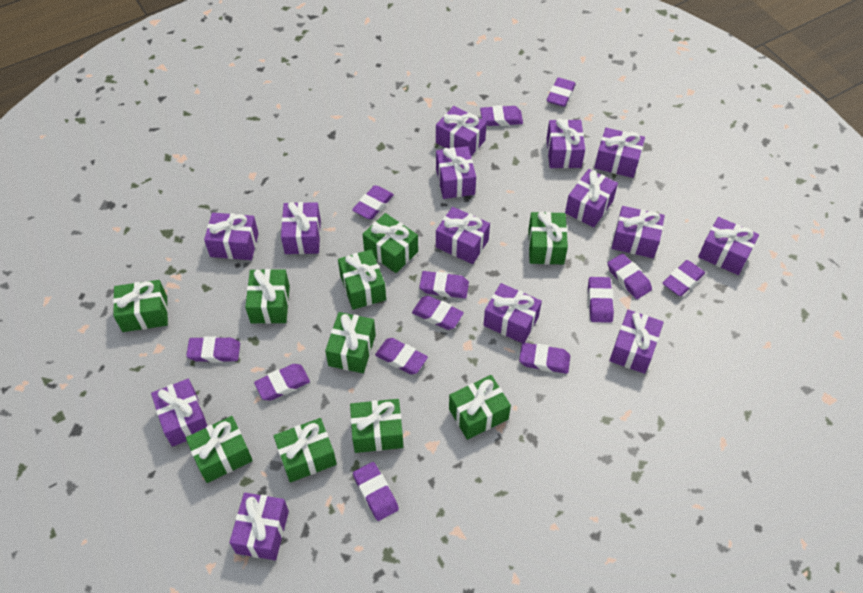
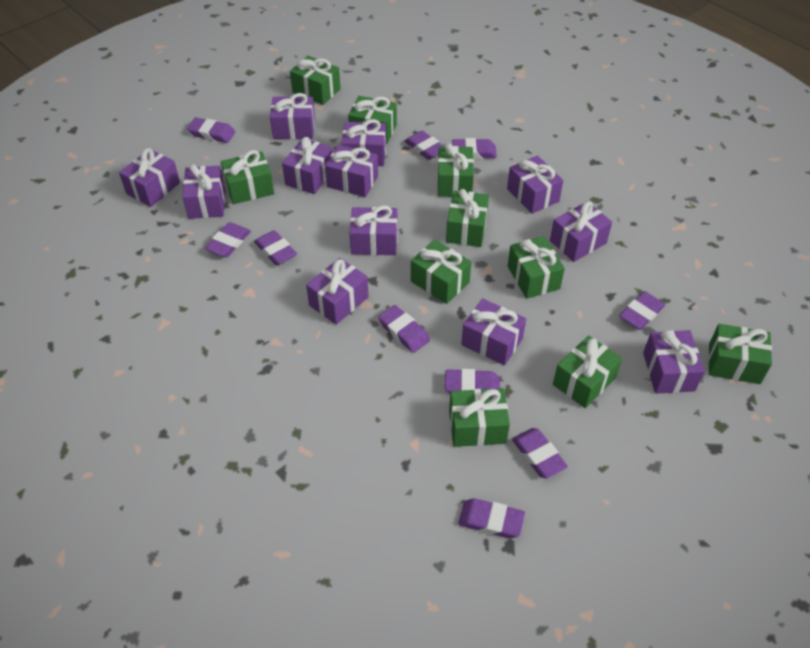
purple eraser: [186,336,240,362] [254,364,310,401] [352,185,394,219] [353,462,399,521] [375,338,428,374] [412,296,464,330] [419,271,469,299] [480,105,523,126] [519,343,570,374] [547,77,576,107] [588,277,614,323] [607,253,652,299] [662,260,705,296] = 13 -> [187,117,235,143] [205,222,251,257] [254,230,297,266] [378,305,430,353] [404,131,443,160] [445,369,500,393] [452,138,497,159] [458,498,525,538] [512,428,568,478] [619,291,665,330] = 10
purple gift: [151,379,207,447] [204,213,259,260] [229,493,289,560] [281,202,321,254] [436,106,487,156] [436,146,476,199] [436,207,490,264] [483,283,542,343] [546,118,585,168] [565,169,618,227] [594,128,645,178] [610,310,664,374] [612,206,665,258] [698,217,759,275] = 14 -> [119,148,180,207] [183,164,225,219] [270,93,315,139] [282,137,333,194] [306,258,369,325] [325,145,378,197] [341,119,386,166] [350,205,398,255] [461,298,526,366] [507,155,563,214] [550,201,612,262] [643,330,705,394] = 12

